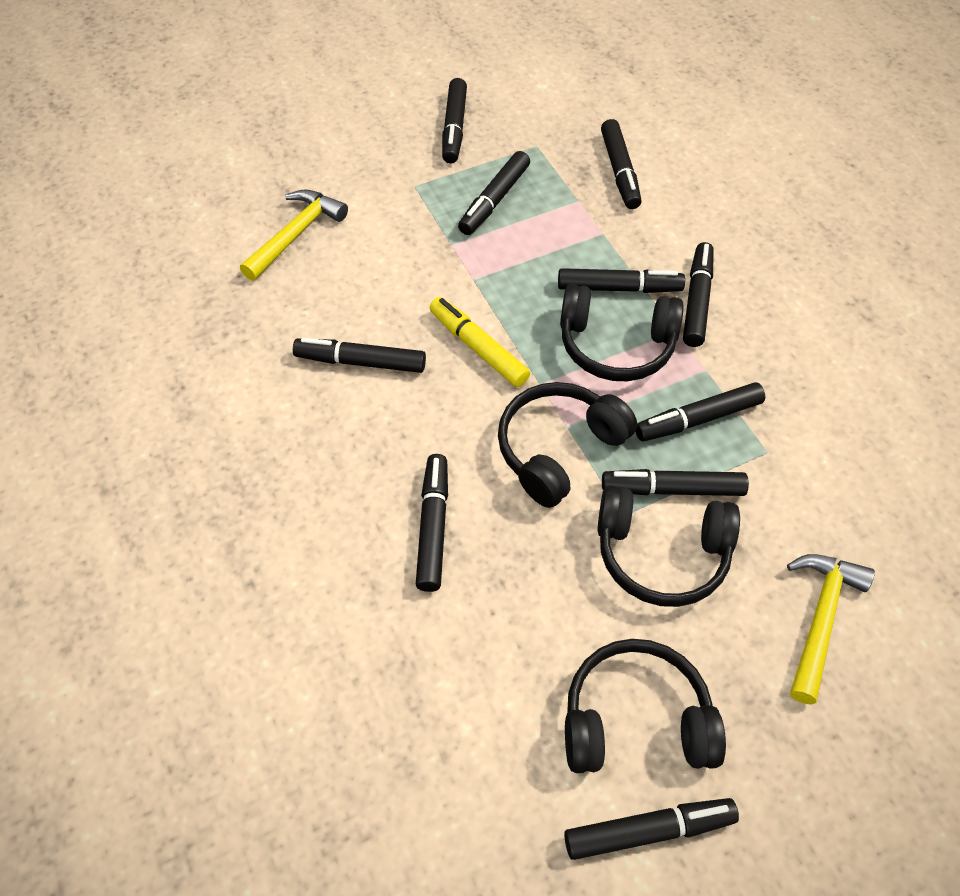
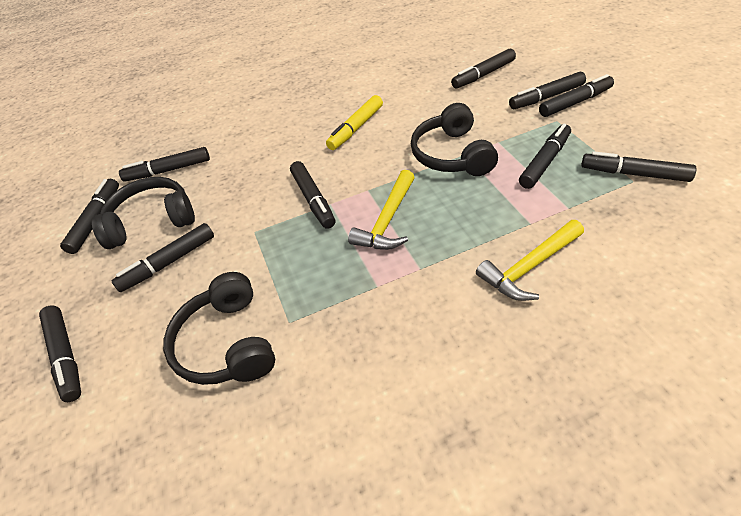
black headphones: [498,382,637,508] [560,284,684,381] [565,639,726,773] [598,485,740,607] = 4 -> [92,177,195,249] [163,272,275,385] [411,103,498,176] = 3

